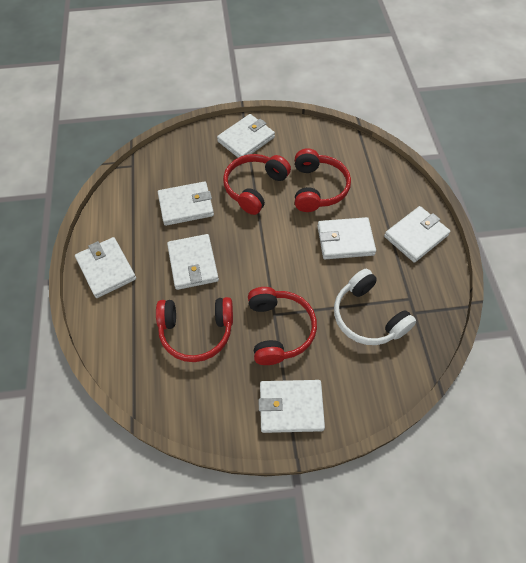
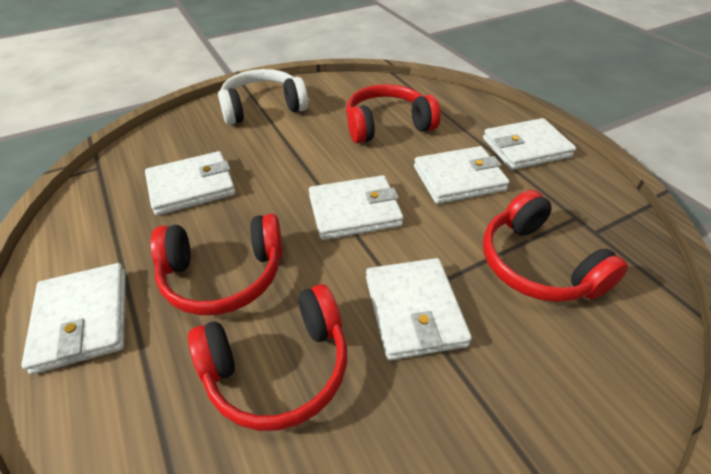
white wallet: [75,237,136,298] [158,181,214,226] [167,234,219,290] [217,114,275,158] [259,380,325,433] [317,217,376,259] [384,206,451,263] = 7 -> [21,263,126,374] [145,151,236,215] [309,175,404,240] [366,258,472,360] [414,146,510,204] [483,118,576,170] = 6

